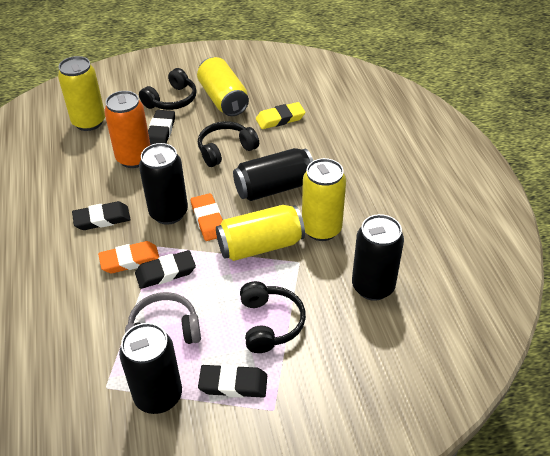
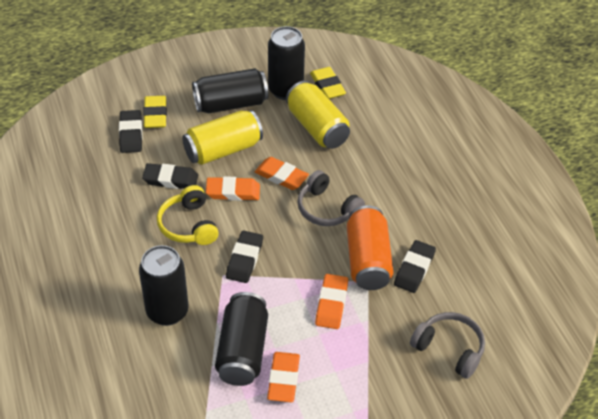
black headphones: [139,68,197,110] [198,121,259,167] [240,281,306,353] = 3 -> none = 0
grey headphones: [125,292,201,344] = 1 -> [298,170,365,226] [410,312,485,379] = 2
orange eraser: [98,241,159,273] [191,193,223,241] = 2 -> [206,176,260,201] [255,157,309,190] [267,352,300,402] [315,274,348,329] = 4
yellow can: [58,56,105,131] [197,57,249,116] [216,205,305,261] [302,158,346,241] = 4 -> [182,110,263,165] [286,81,350,149] = 2
yellow eraser: [256,102,306,129] = 1 -> [143,96,167,128] [310,67,346,99] = 2
yellow headphones: none = 0 -> [157,185,219,245] = 1

